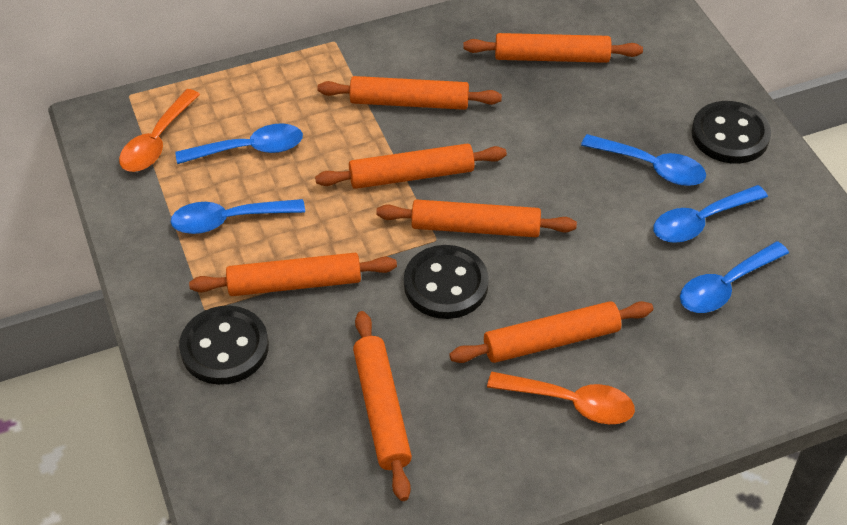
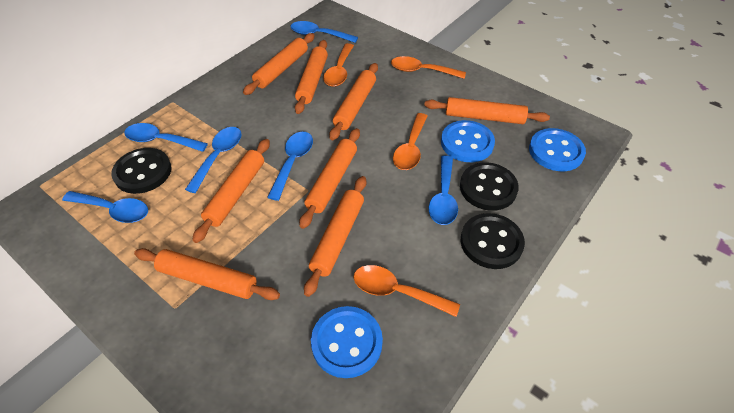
blue button: none = 0 -> [311,306,383,378] [441,120,495,162] [529,128,586,171] = 3
blue spoon: [171,199,305,234] [175,123,303,164] [581,134,706,186] [654,185,768,243] [680,241,789,313] = 5 -> [62,191,148,223] [124,123,208,152] [185,127,242,193] [267,132,313,201] [290,21,358,43] [429,155,458,225] = 6
orange rolling pin: [189,253,397,296] [315,143,507,189] [317,76,502,110] [353,311,412,501] [376,199,577,237] [449,301,653,363] [463,33,643,63] = 7 -> [134,248,280,300] [192,139,270,243] [243,33,315,95] [295,40,328,114] [299,128,360,229] [304,176,366,297] [329,63,378,140] [424,97,550,124] = 8
orange spoon: [119,89,200,172] [487,372,635,424] = 2 -> [323,43,354,87] [353,265,460,317] [391,56,466,79] [393,113,428,170] = 4

